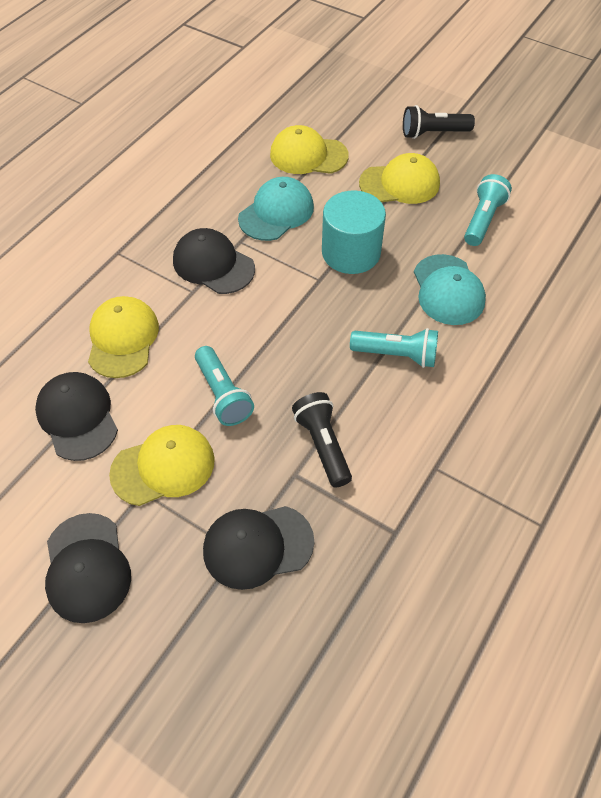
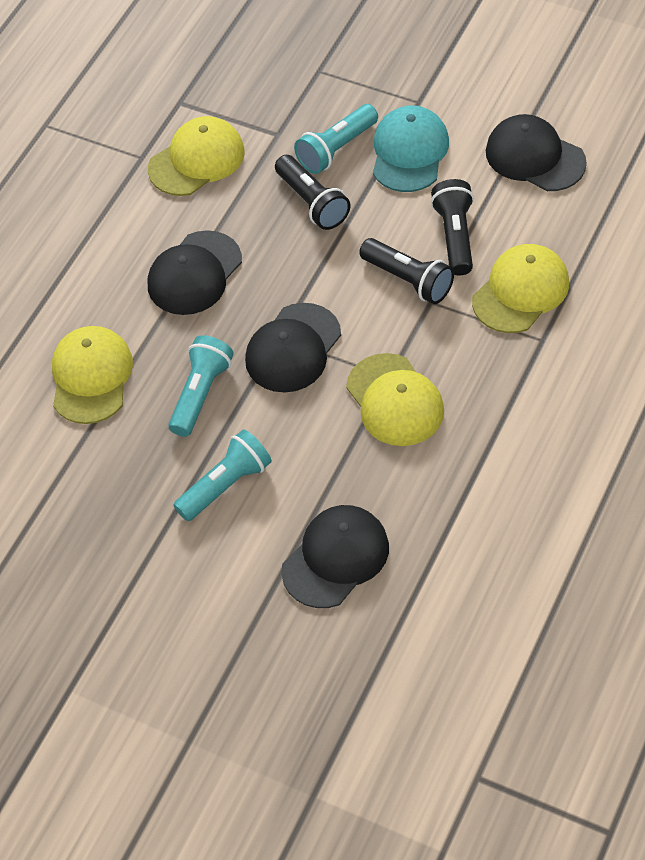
black flashlight: [292,392,352,488] [403,105,475,139] = 2 -> [275,155,350,230] [359,238,454,304] [431,179,474,275] = 3
turquoise cap: [238,177,314,241] [414,254,486,325] = 2 -> [373,105,449,192] = 1
turquoise cylinder: [322,190,386,274] = 1 -> none = 0

